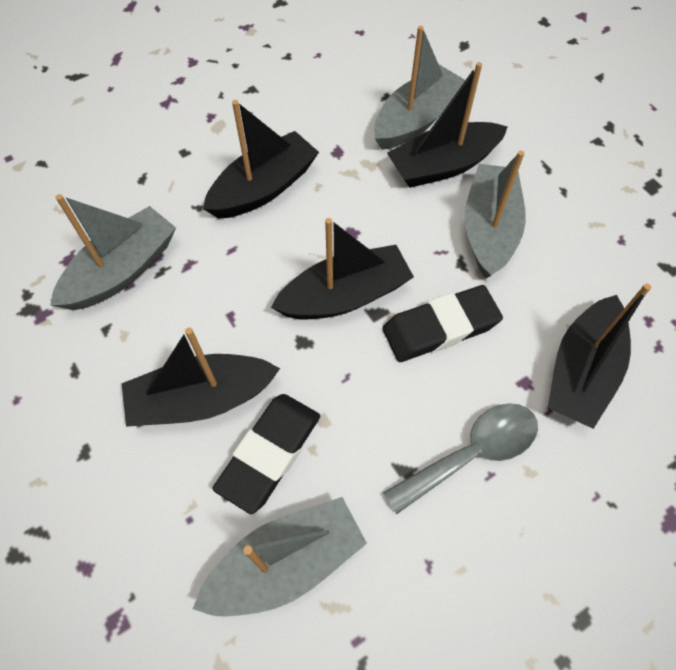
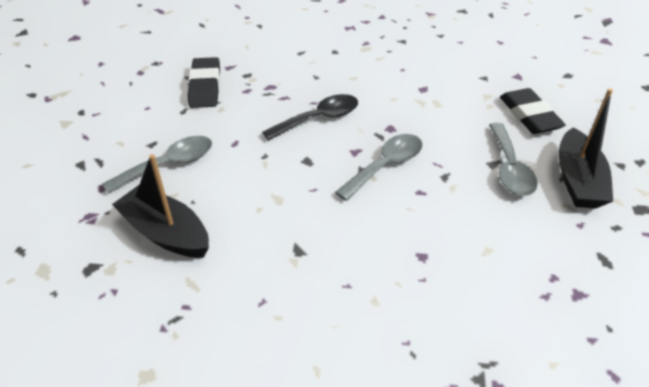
black boat: [121,327,280,427] [203,100,319,219] [271,218,414,319] [387,62,508,188] [548,283,651,429] = 5 -> [112,154,209,258] [558,88,613,209] = 2
black spoon: none = 0 -> [262,94,358,140] = 1
grey boat: [50,194,176,310] [193,497,367,616] [374,26,465,150] [465,151,526,279] = 4 -> none = 0
grey spoon: [383,403,538,515] = 1 -> [102,136,212,193] [335,134,422,201] [489,123,538,196] = 3

